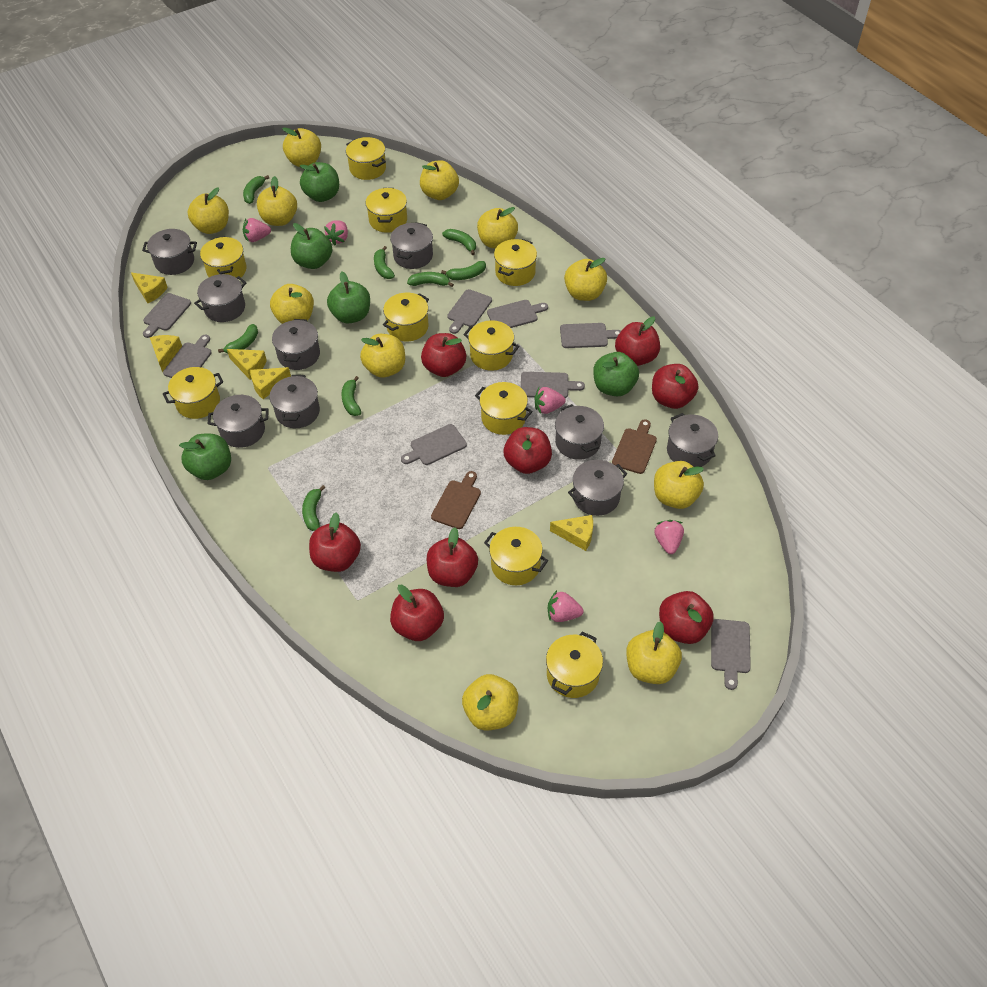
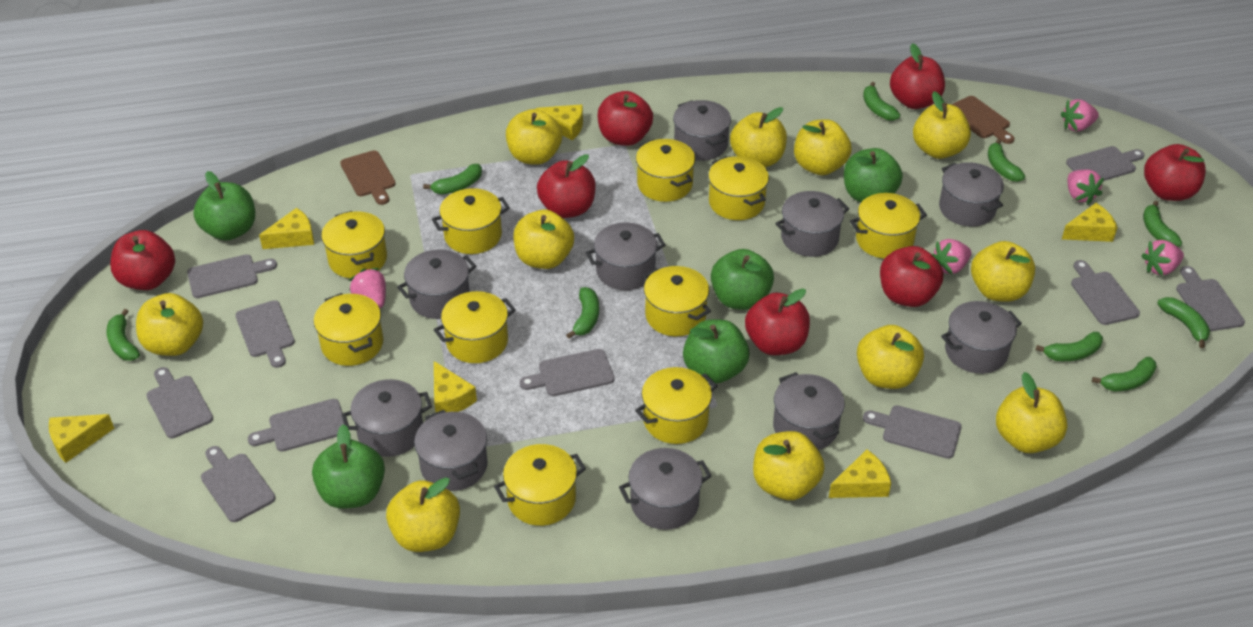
green banana: [218,324,258,354] [243,175,269,204] [302,485,326,531] [341,376,361,416] [374,246,395,279] [407,272,454,287] [441,261,486,280] [442,229,476,255] = 8 -> [106,309,140,361] [423,164,482,195] [566,287,599,339] [863,82,900,121] [988,139,1025,182] [1036,332,1103,361] [1092,357,1157,391] [1143,201,1182,247] [1157,297,1210,348] = 9
grey cutting board: [143,293,191,338] [163,335,212,378] [401,424,467,465] [447,289,492,334] [487,300,548,328] [521,372,585,398] [560,323,621,348] [711,619,751,690] = 8 -> [146,367,213,438] [187,254,277,298] [201,446,276,522] [235,300,295,368] [248,399,344,452] [520,349,615,396] [863,405,962,459] [1066,146,1145,181] [1071,260,1140,325] [1176,266,1245,331] = 10
grey pot: [142,229,197,275] [194,274,246,322] [208,395,269,448] [270,375,320,428] [272,319,320,370] [390,222,433,269] [555,404,604,460] [568,460,627,516] [667,413,718,467] = 9 -> [341,379,432,457] [397,250,477,319] [414,410,488,491] [586,222,665,290] [619,448,712,530] [673,100,731,161] [773,372,845,450] [775,191,849,257] [939,162,1004,227] [941,301,1022,374] = 10
red apple: [309,512,361,572] [390,585,444,641] [421,333,466,377] [427,527,478,587] [504,427,552,474] [615,316,660,366] [652,364,698,409] [659,591,714,644] = 8 -> [110,230,175,290] [537,154,596,218] [598,91,653,146] [745,289,810,355] [880,246,943,307] [890,43,945,109] [1144,144,1206,201] = 7
yellow cheese: [131,272,168,303] [150,335,182,372] [227,349,267,380] [250,367,291,399] [550,515,593,551] = 5 -> [49,414,114,463] [259,208,314,249] [434,361,477,412] [536,104,583,140] [829,450,891,498] [1062,203,1118,242] = 6

